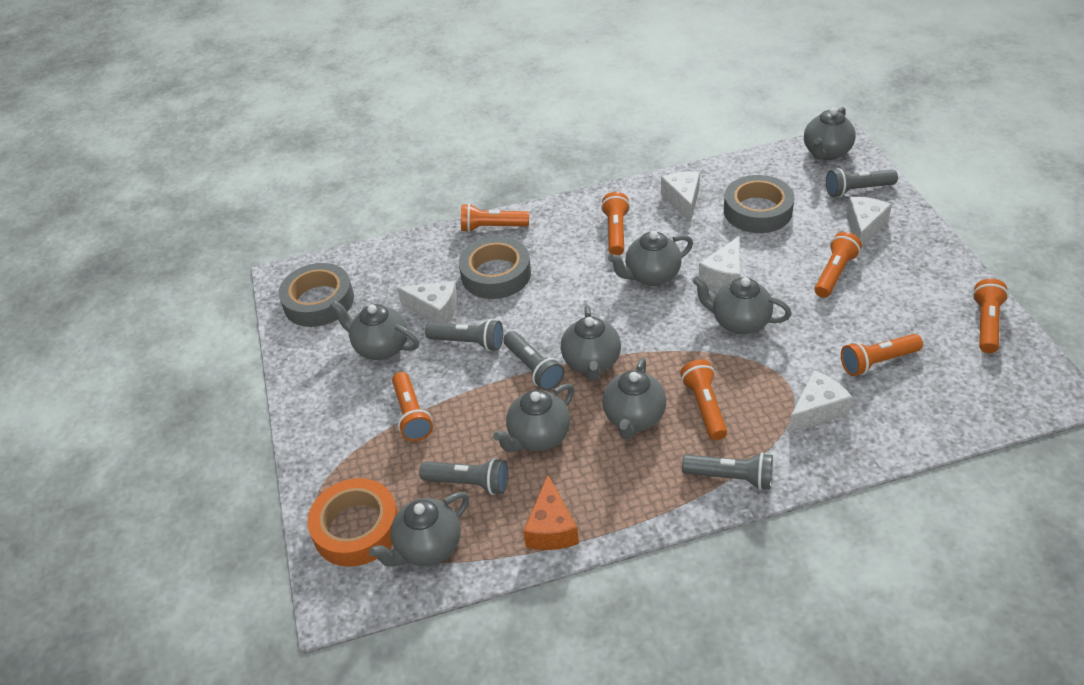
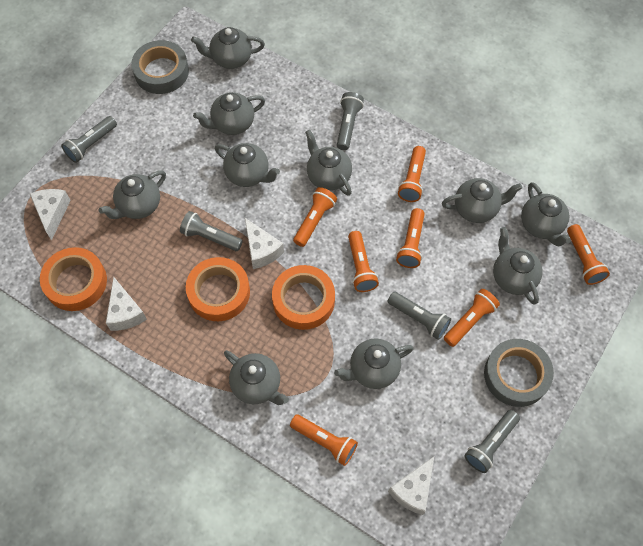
grey tape: [278,263,354,327] [459,236,531,299] [724,175,794,233] = 3 -> [131,40,189,94] [484,339,554,407] = 2
grey teapot: [330,300,419,360] [369,492,469,567] [493,383,574,452] [561,305,621,381] [602,358,666,439] [608,231,693,286] [693,276,792,334] [804,107,856,160] = 8 -> [98,170,166,219] [191,27,265,69] [193,92,265,135] [215,143,280,187] [224,350,289,405] [305,130,352,196] [334,338,414,389] [442,178,523,223] [493,227,543,305] [521,182,571,247] = 10
orange cheese: [523,475,579,550] = 1 -> none = 0
orange tape: [307,478,398,567] = 1 -> [40,247,107,311] [186,257,250,321] [272,265,335,330] = 3
white cheese: [397,281,458,324] [661,171,700,223] [698,236,741,290] [788,370,853,433] [846,197,892,246] = 5 -> [30,189,71,240] [106,277,147,331] [245,218,284,269] [388,457,434,515] = 4

